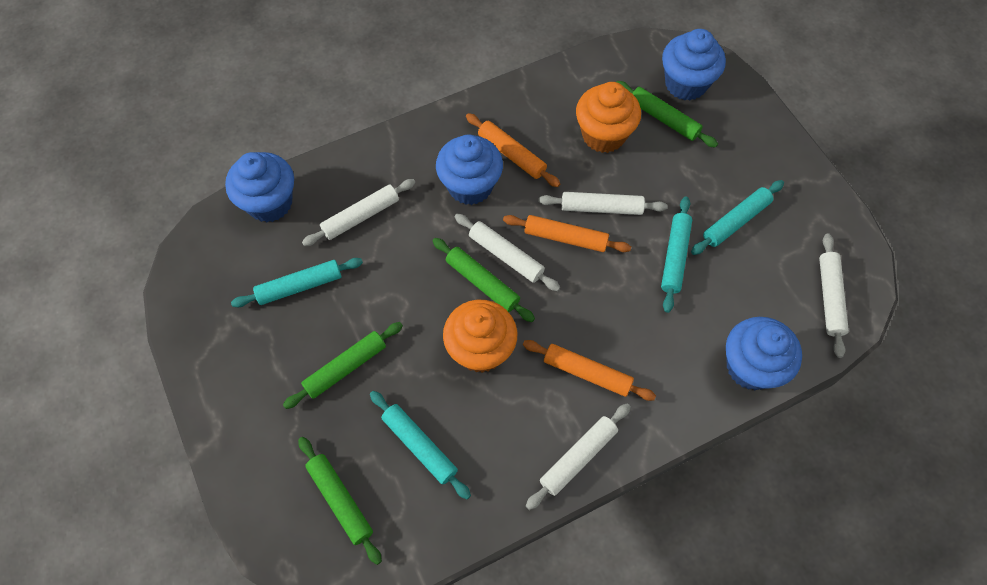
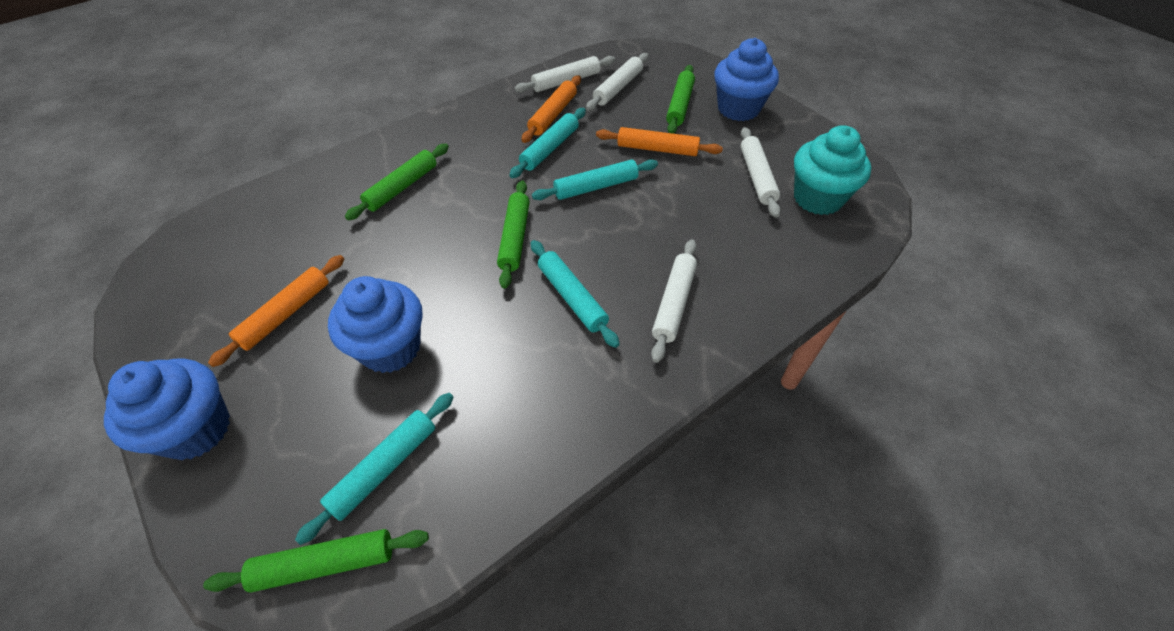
blue cupcake: [225,152,294,222] [436,135,503,205] [662,29,726,101] [726,317,802,390] = 4 -> [104,359,230,460] [328,276,423,373] [715,38,779,121] = 3
orange cupcake: [443,300,517,373] [576,82,641,153] = 2 -> none = 0
turquoise cupcake: none = 0 -> [794,125,871,215] = 1
white rolling pin: [302,179,416,246] [455,214,560,291] [526,403,631,510] [539,192,668,215] [819,233,849,358] = 5 -> [514,56,615,93] [586,53,648,111] [651,239,697,363] [740,127,781,218] = 4

